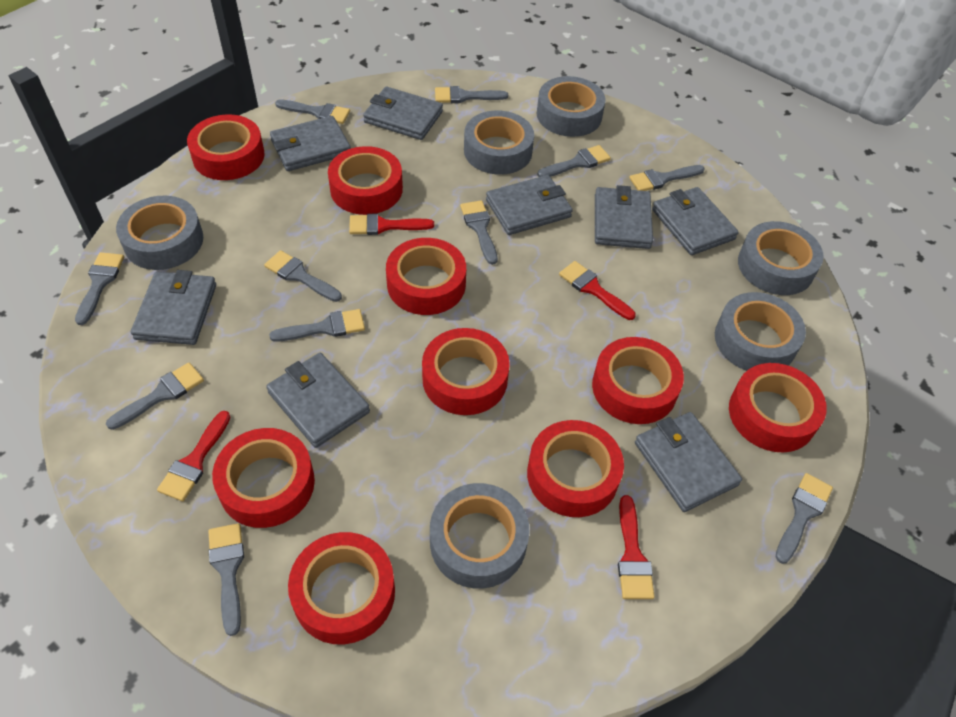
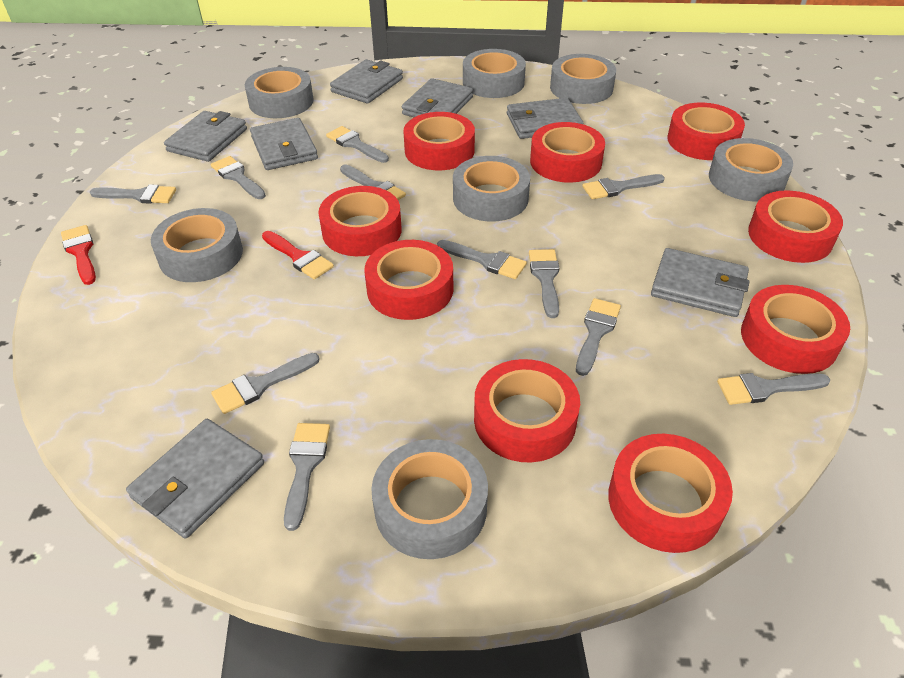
grey tape: [116,196,203,270] [430,483,530,589] [464,111,534,175] [537,76,605,137] [715,292,806,371] [738,221,824,295] = 6 -> [151,208,243,282] [245,67,314,118] [371,439,488,559] [453,156,530,222] [463,49,526,98] [550,54,616,104] [709,138,793,201] = 7
grey wallet: [131,270,216,345] [266,353,370,448] [270,116,351,171] [363,86,443,140] [486,175,573,235] [595,185,653,249] [635,412,742,512] [652,187,739,255] = 8 -> [126,419,264,539] [164,111,247,162] [250,118,318,170] [330,59,403,104] [402,78,473,117] [507,98,583,139] [651,248,750,317] = 7
red brush: [157,411,231,501] [349,214,434,235] [559,261,636,320] [618,495,655,599] = 4 -> [61,225,96,285] [262,231,334,279] = 2

